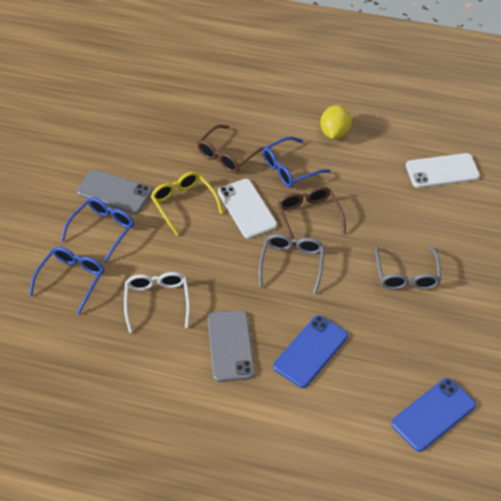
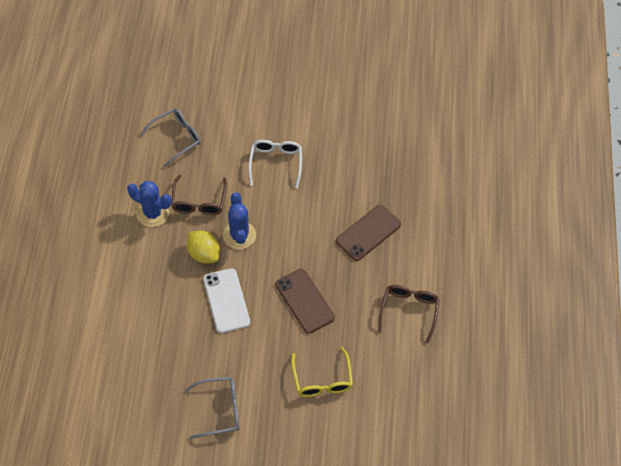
blue cactus: none = 0 -> [127,181,171,227] [223,192,256,250] = 2
blue glasses: [29,247,104,315] [61,197,134,263] [263,137,330,187] = 3 -> none = 0
blue phone: [273,315,348,388] [391,378,476,452] = 2 -> none = 0
brown phone: none = 0 -> [275,269,335,334] [336,205,401,261] = 2
grey phone: [77,169,152,214] [208,310,255,382] = 2 -> none = 0
white phone: [218,179,277,239] [406,153,480,188] = 2 -> [203,268,250,333] = 1

